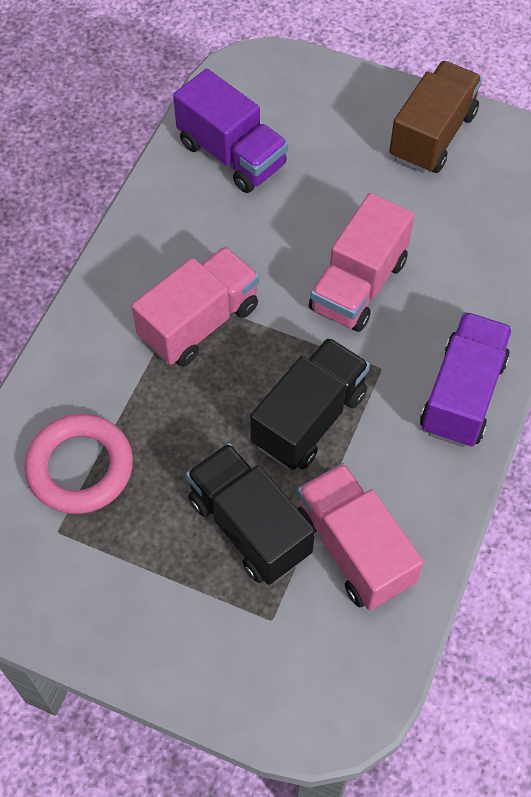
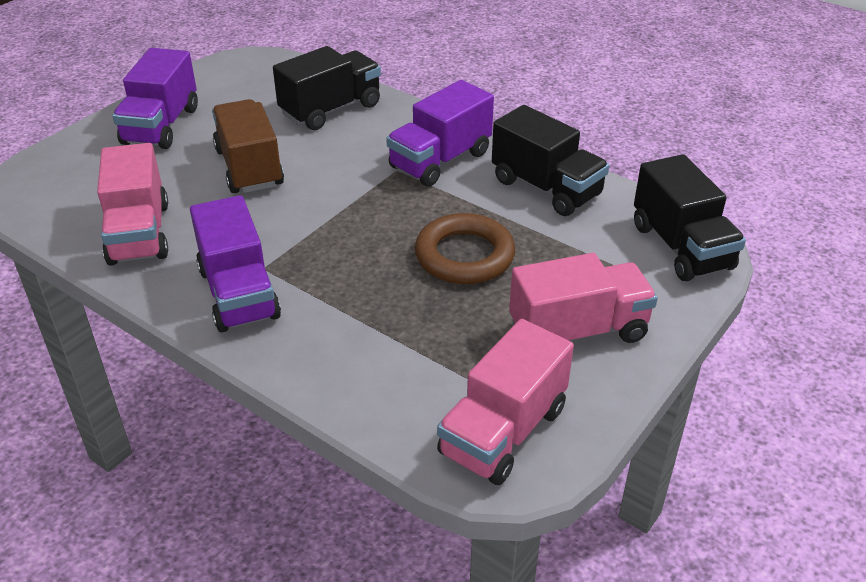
black truck: [186,443,315,585] [250,337,370,470] = 2 -> [273,46,381,130] [492,105,609,216] [634,154,746,281] = 3
brown ring: none = 0 -> [415,213,515,284] = 1
pink ring: [25,414,133,514] = 1 -> none = 0
purple truck: [173,69,288,193] [420,312,513,447] = 2 -> [112,48,198,149] [190,195,281,332] [386,80,494,187] = 3

